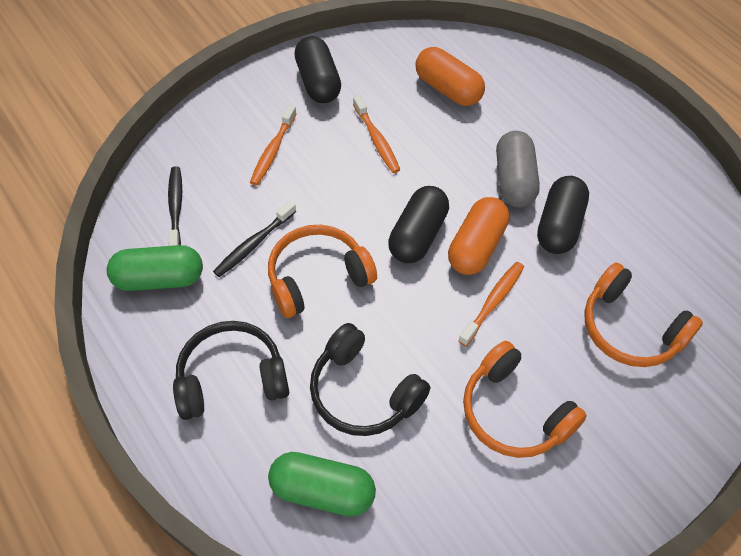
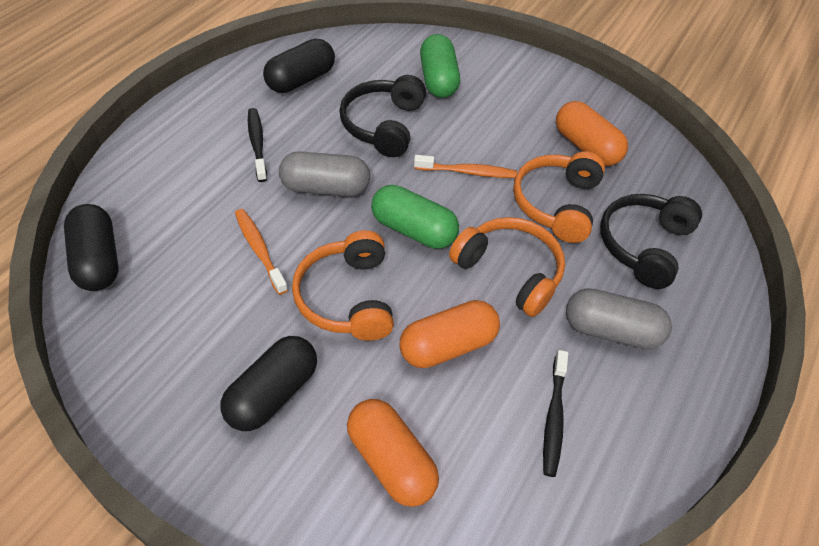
grey capsule: [496,131,540,207] = 1 -> [279,151,370,196] [566,288,672,349] = 2
orange capsule: [415,47,485,106] [448,197,509,275] = 2 -> [347,399,439,507] [400,300,500,368] [556,101,628,166] = 3
orange toothbrush: [250,105,296,186] [353,95,400,173] [458,262,524,346] = 3 -> [235,209,288,295] [414,155,517,178] = 2

